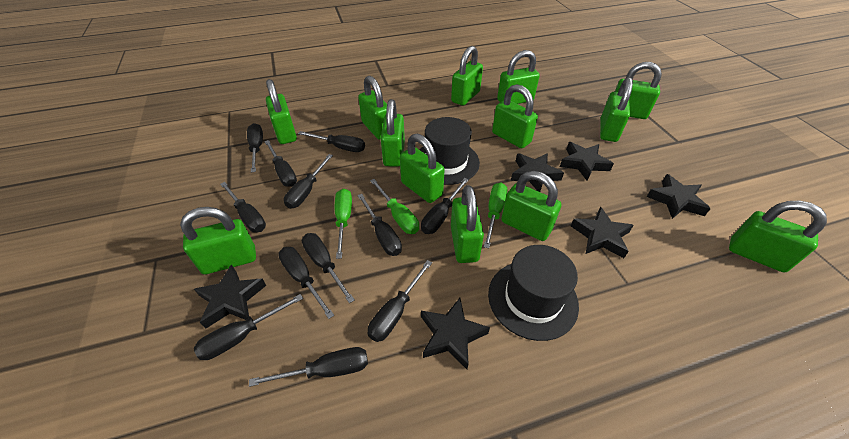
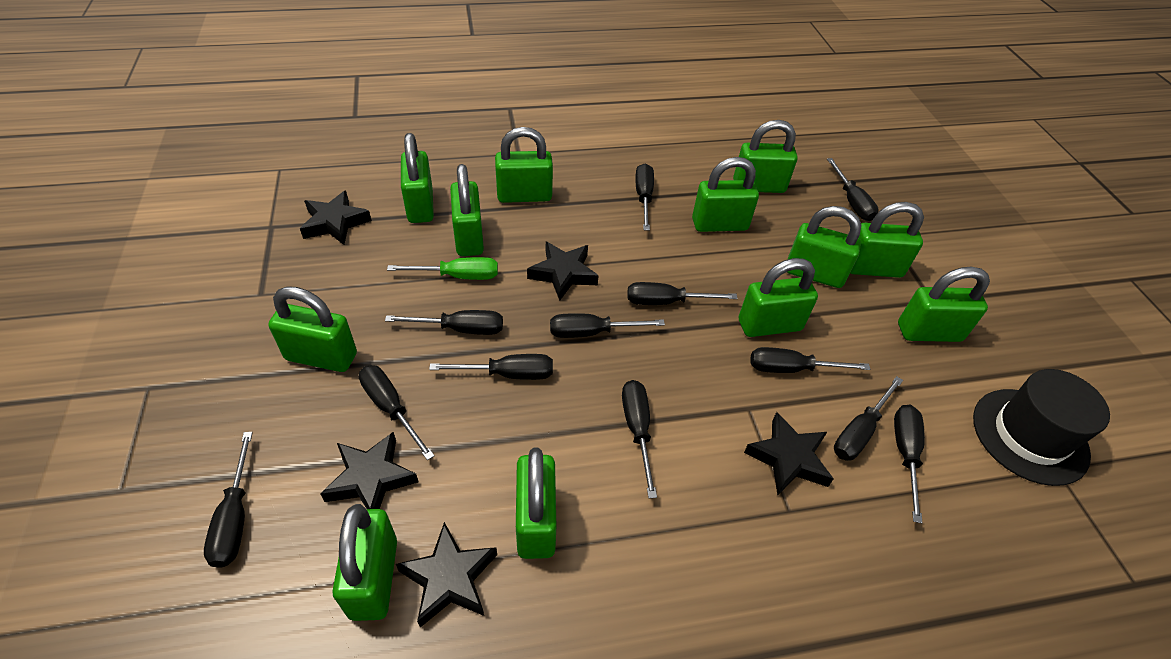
black hat: [419,117,480,185] [488,245,579,341] = 2 -> [973,369,1110,486] = 1
black star: [194,264,266,329] [421,298,490,369] [511,153,564,192] [560,142,614,181] [571,207,634,258] [647,174,710,219] = 6 -> [300,190,372,245] [320,432,418,509] [396,522,497,627] [527,242,599,301] [744,412,834,495] = 5
green padlock: [180,207,256,274] [266,79,297,144] [358,76,387,140] [381,99,405,167] [400,134,445,203] [451,46,483,106] [451,185,484,263] [492,84,538,148] [497,50,540,104] [501,171,561,241] [600,77,633,142] [615,62,662,119] [729,201,827,272] = 13 -> [268,286,357,372] [332,504,397,621] [401,133,434,223] [450,164,484,256] [495,127,553,203] [516,447,556,559] [692,157,759,232] [733,120,798,193] [739,258,818,337] [787,206,861,288] [850,202,924,278] [898,266,990,342] = 12
green screwdriver: [335,189,352,259] [370,179,419,234] [484,183,507,248] = 3 -> [387,257,498,280] = 1

